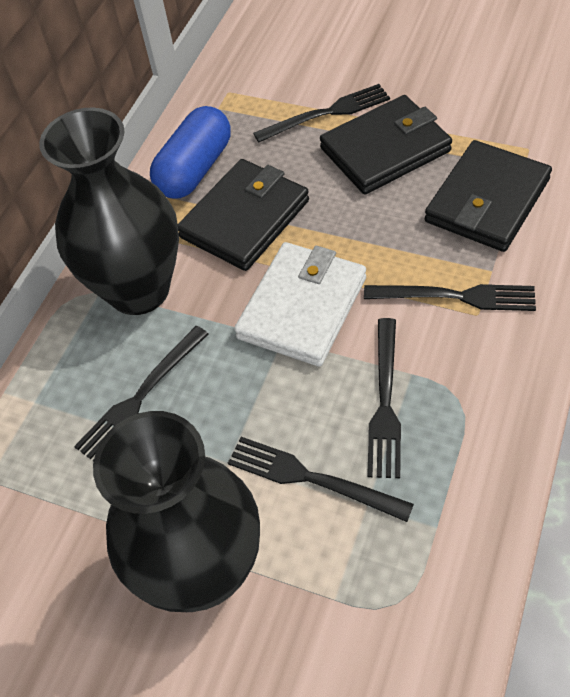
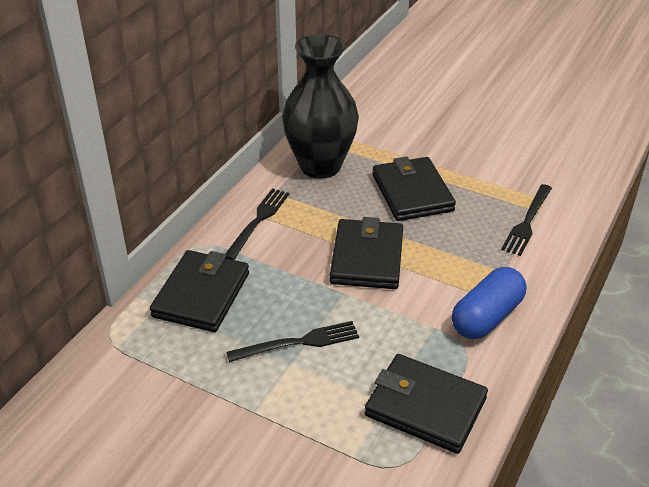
black fork: [74,326,209,462] [228,437,414,522] [253,84,390,143] [364,284,536,311] [367,318,401,478] = 5 -> [225,188,289,260] [226,321,359,362] [501,184,552,256] = 3
black vase: [39,108,179,315] [93,411,260,612] = 2 -> [282,34,359,179] = 1
black wallet: [178,159,309,271] [320,95,452,194] [425,140,552,252] = 3 -> [150,250,249,332] [330,217,403,289] [365,354,488,454] [373,157,456,221] = 4
white wallet: [234,242,366,367] = 1 -> none = 0

